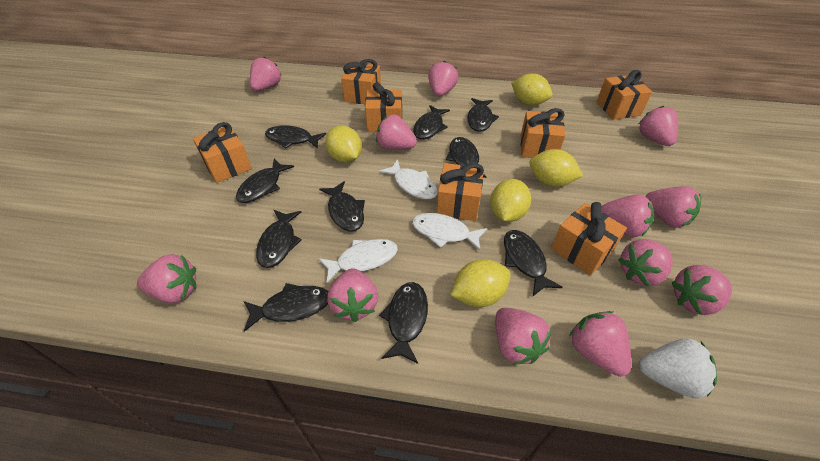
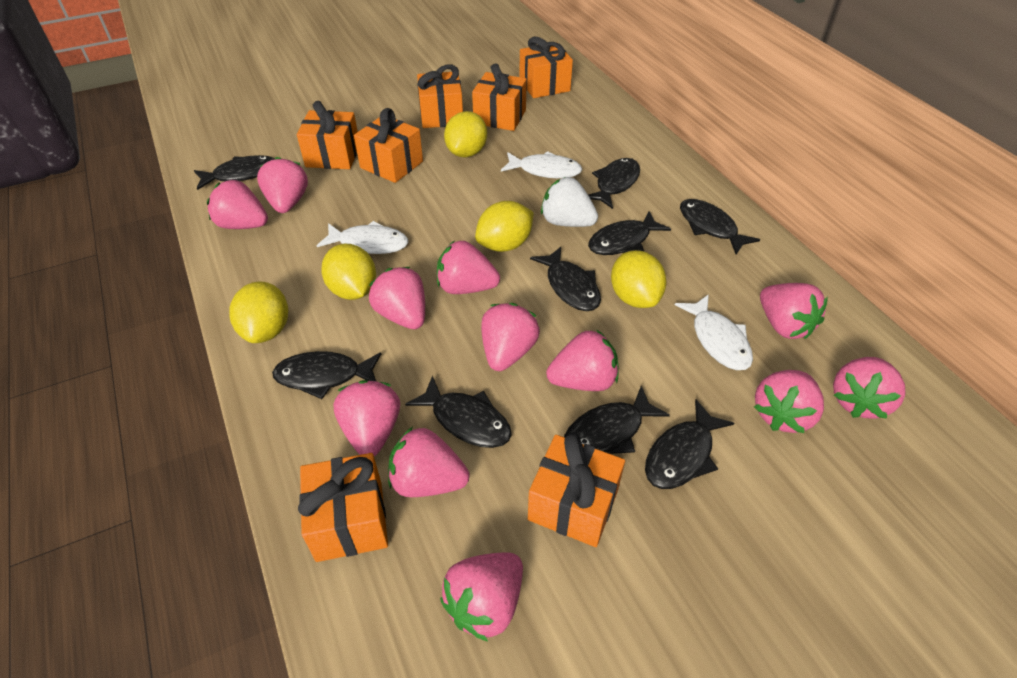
black fish: [236,159,294,203] [244,283,328,332] [256,210,302,268] [265,125,326,148] [319,181,365,232] [379,282,428,364] [413,105,450,140] [446,137,487,178] [467,98,499,132] [504,230,562,296] = 10 -> [194,155,274,190] [272,351,381,399] [405,376,512,448] [530,247,601,311] [564,386,670,454] [588,158,640,209] [588,211,671,255] [645,400,734,489] [680,199,760,255] = 9

